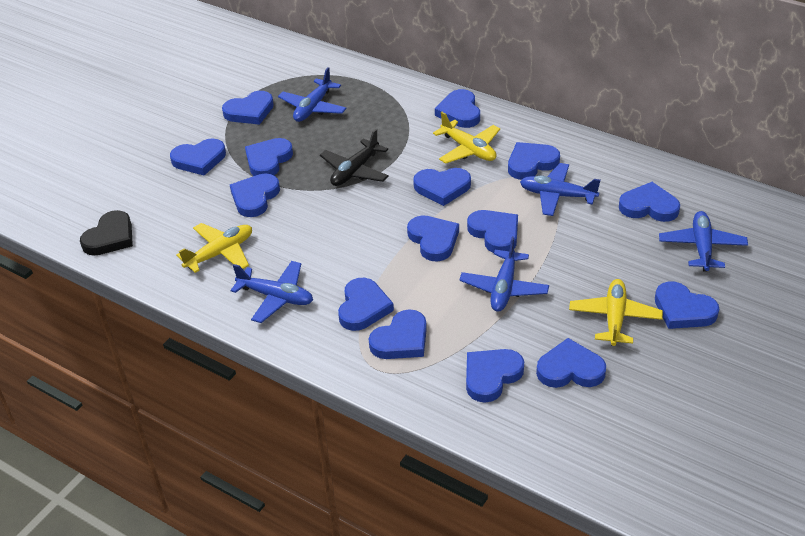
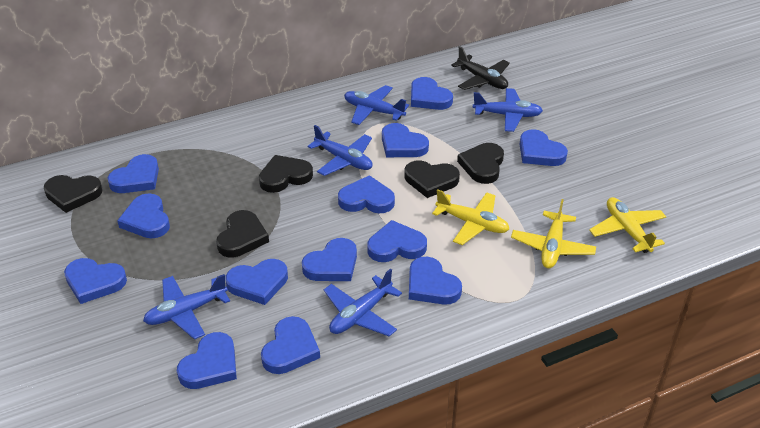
black heart: [80,210,133,256] = 1 -> [44,175,102,213] [216,210,269,257] [259,155,313,193] [404,160,460,198] [457,143,504,184] = 5
blue heart: [170,139,226,175] [222,91,274,125] [230,174,280,217] [245,138,293,176] [338,278,394,331] [369,309,427,359] [407,215,459,261] [413,168,471,206] [435,89,480,128] [466,349,524,403] [467,210,518,253] [508,142,560,180] [536,338,606,388] [619,182,680,222] [655,282,719,329] = 15 -> [64,258,127,304] [108,154,159,193] [117,193,170,239] [177,332,237,389] [225,259,288,305] [261,316,320,374] [302,238,357,281] [338,175,395,213] [367,220,427,262] [382,123,429,157] [409,257,462,305] [411,77,453,110] [519,129,568,166] = 13

